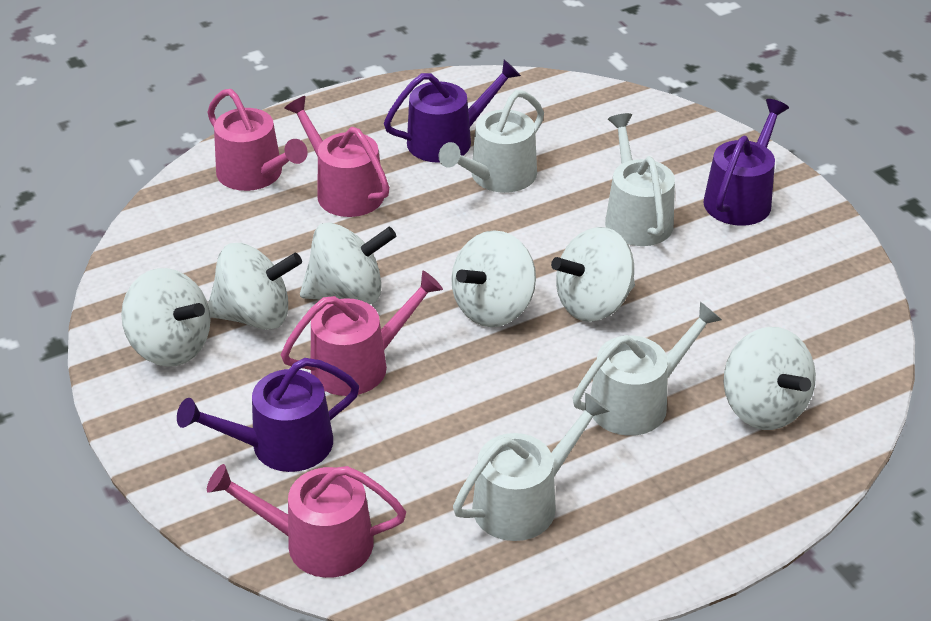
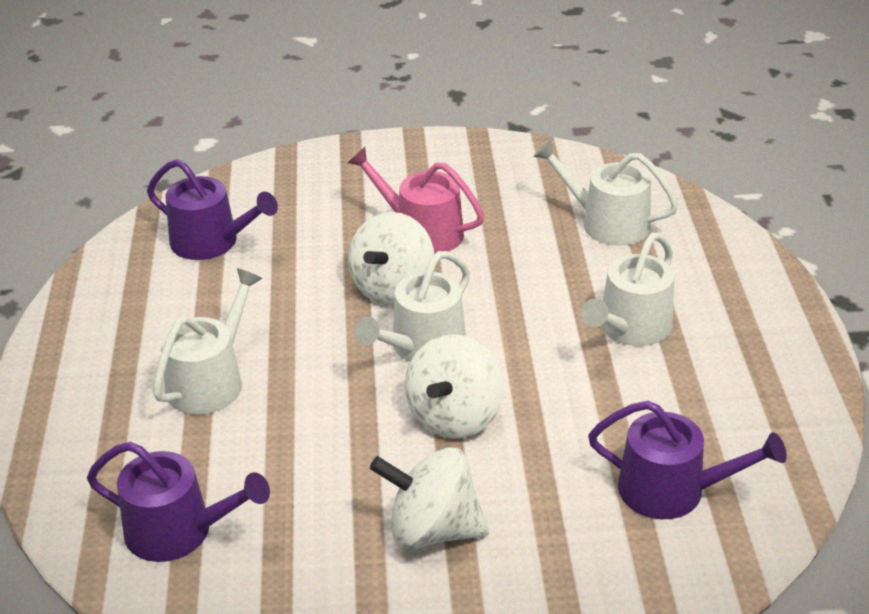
pink watering can: [207,89,308,191] [207,464,406,578] [281,271,443,396] [284,96,390,217] = 4 -> [348,147,484,254] = 1
white spinning top: [121,268,211,367] [208,243,302,330] [300,222,396,304] [451,230,536,327] [551,227,635,322] [724,327,816,430] = 6 -> [348,212,434,305] [370,447,489,549] [405,334,504,439] = 3

